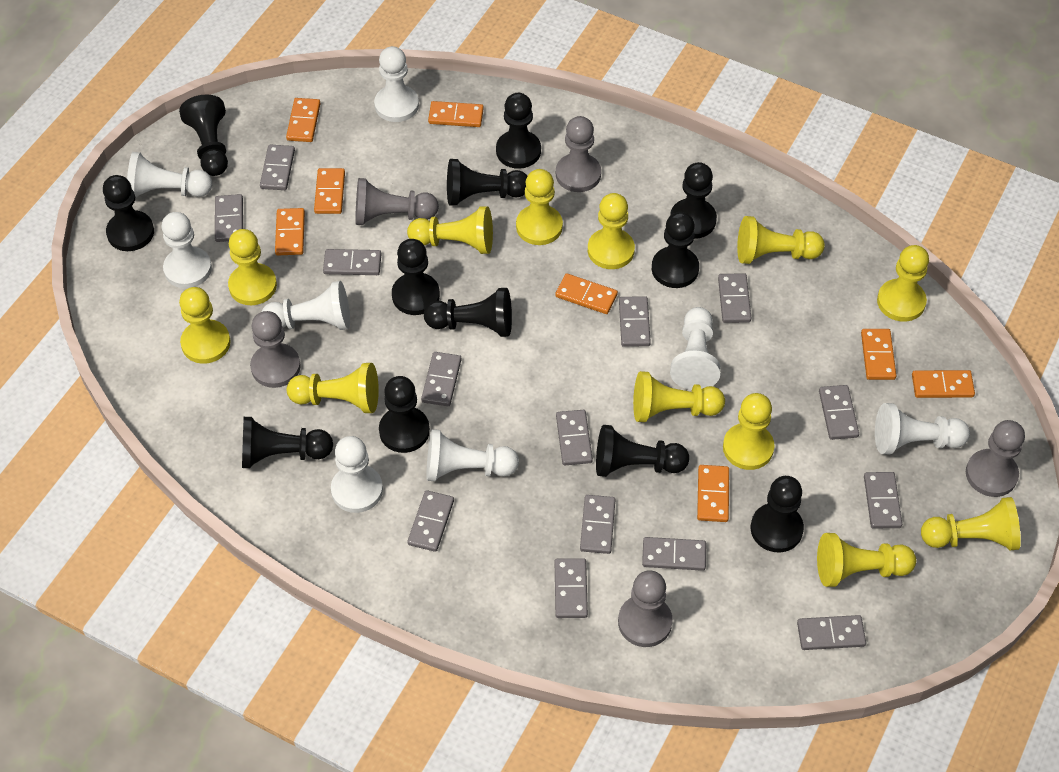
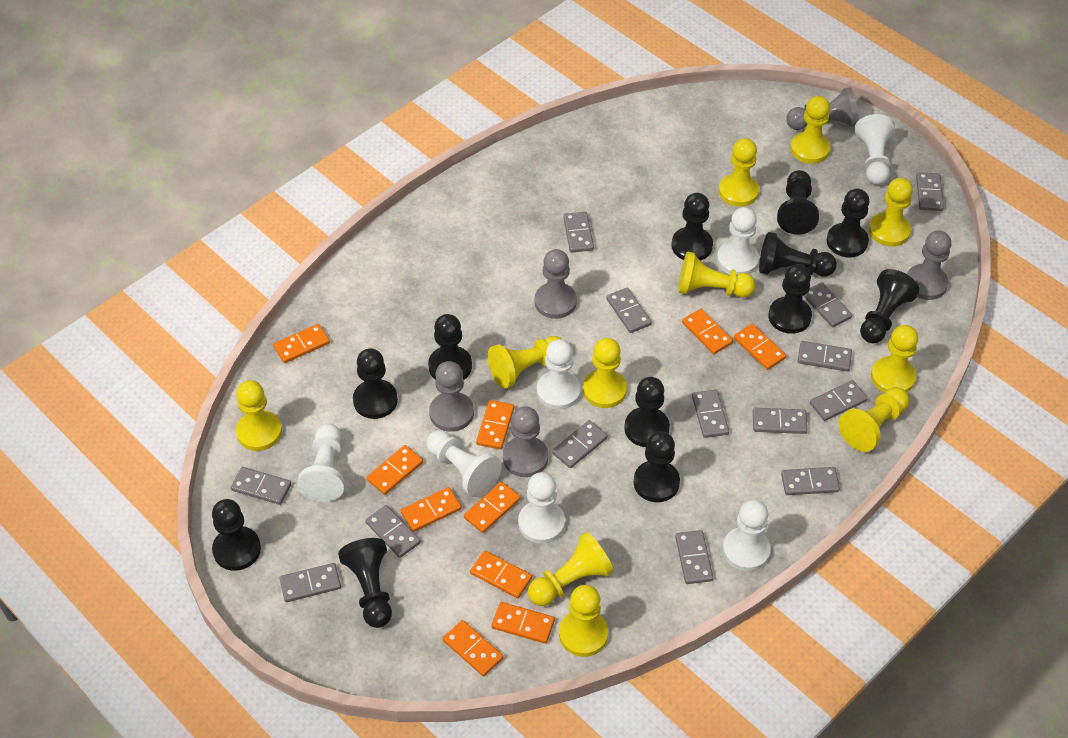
orange domino: [275,208,305,255] [286,98,321,142] [314,168,345,214] [428,101,484,127] [555,273,618,314] [697,465,729,522] [861,329,896,380] [912,370,975,398] = 8 -> [273,324,330,363] [367,445,423,495] [401,487,462,532] [443,620,503,676] [464,481,521,533] [470,551,532,598] [476,400,514,449] [491,602,555,644] [682,309,733,354] [734,324,786,370] = 10
white pawn: [127,152,212,199] [162,212,212,288] [262,281,350,330] [331,436,383,513] [374,46,419,122] [426,429,519,481] [670,307,721,390] [875,403,970,455] = 8 -> [297,423,345,502] [426,430,502,497] [518,472,565,544] [537,339,581,410] [717,207,759,275] [723,500,771,571] [855,114,895,185] = 7
yellow pawn: [179,287,231,364] [228,229,277,305] [287,363,379,413] [407,206,493,254] [516,169,563,245] [588,193,635,269] [633,371,725,422] [723,393,774,470] [737,216,825,264] [817,533,916,587] [877,245,929,322] [921,497,1021,551] = 12 -> [236,380,282,451] [488,336,563,389] [528,532,614,606] [559,585,608,657] [583,338,627,408] [678,252,756,298] [719,138,759,207] [790,96,830,164] [838,387,909,452] [869,178,913,246] [871,325,918,393] = 11

